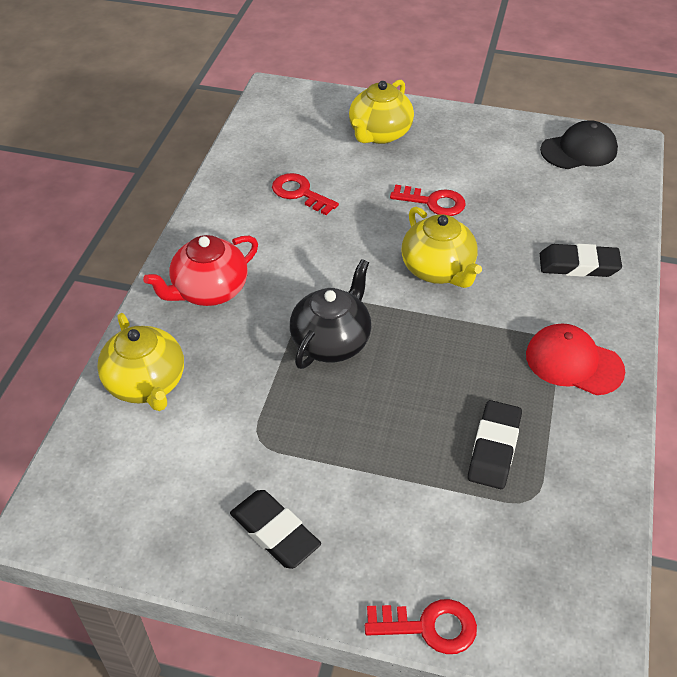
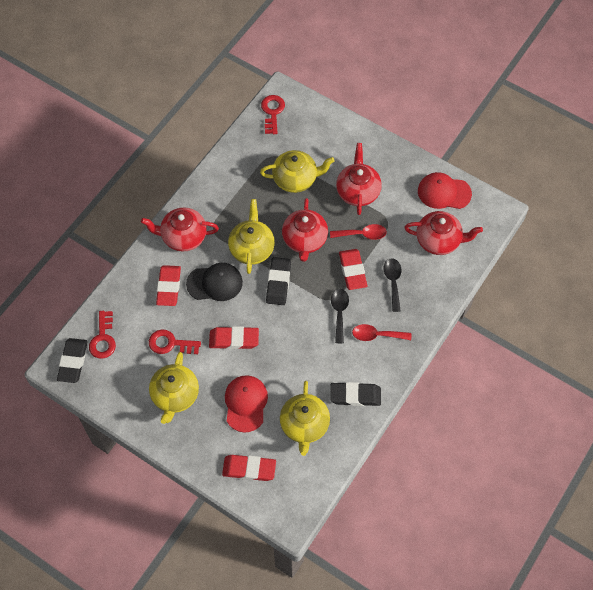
black spoon: none = 0 -> [331,289,349,343] [384,258,401,312] = 2
black teapot: [290,259,372,369] = 1 -> none = 0
red cap: [526,323,625,395] = 1 -> [225,375,268,433] [418,172,472,209] = 2
red eraser: none = 0 -> [156,265,181,306] [209,326,259,349] [222,455,276,481] [339,249,367,290] = 4
red spoon: none = 0 -> [330,224,387,240] [352,324,411,341] = 2
red teapot: [143,235,258,306] = 1 -> [141,208,219,252] [282,198,328,262] [336,143,382,215] [404,211,483,255] = 4
yellow teapot: [97,313,184,411] [349,80,414,144] [402,207,482,288] = 3 -> [149,352,199,424] [228,199,275,274] [260,150,335,193] [280,381,330,456] = 4

